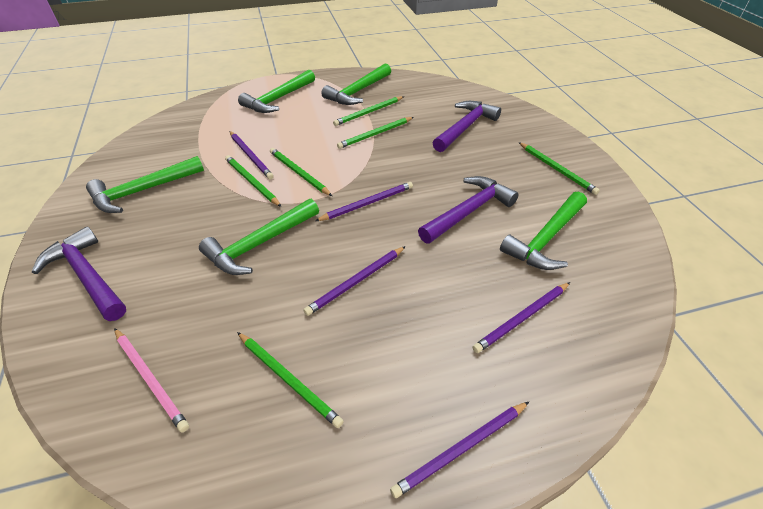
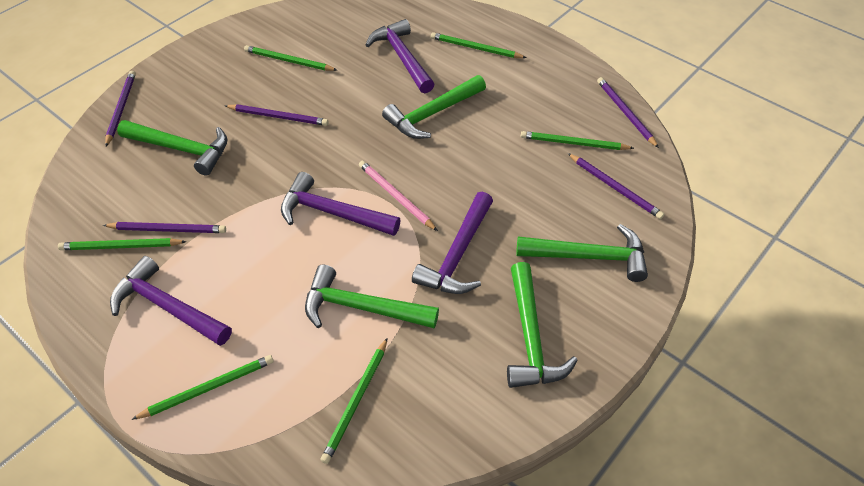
purple hammer: [32,226,126,321] [418,176,519,244] [433,101,501,152] = 3 -> [110,256,232,346] [281,172,401,236] [366,19,435,93] [412,192,493,294] = 4

